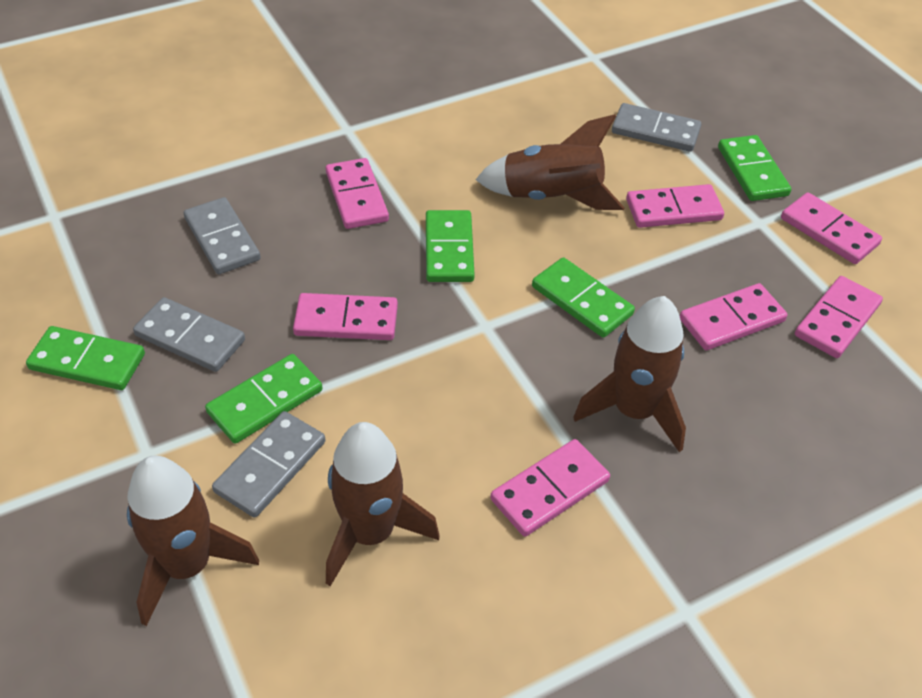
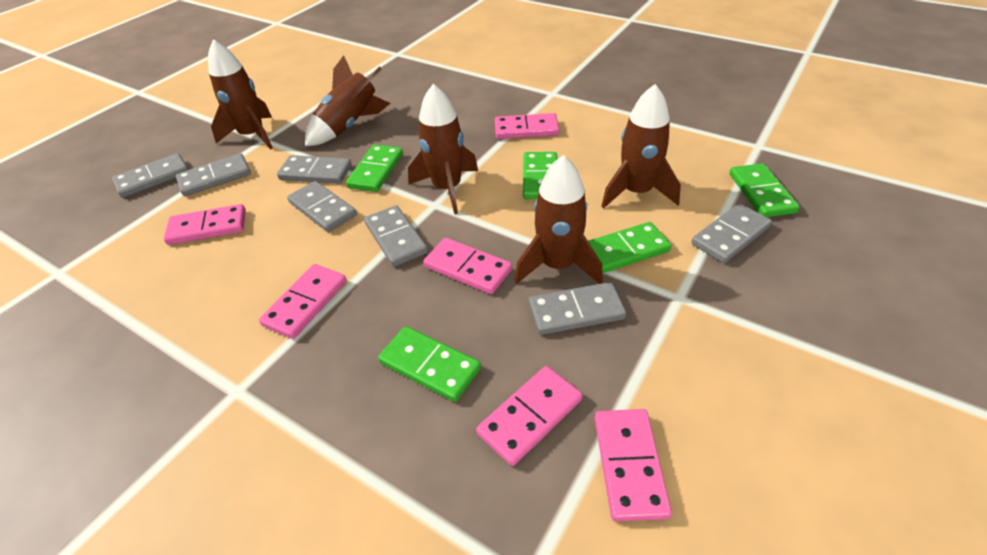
brown rocket: [127,456,259,626] [326,422,440,586] [476,114,625,210] [573,296,686,452] = 4 -> [208,39,273,149] [305,55,390,146] [408,84,478,214] [514,155,603,284] [601,84,681,209] = 5
grey domino: [133,297,245,372] [184,197,261,274] [212,411,326,518] [612,103,701,152] = 4 -> [112,153,189,198] [176,154,251,196] [277,155,352,184] [287,181,357,232] [364,205,428,267] [529,282,626,335] [691,203,772,263] = 7
pink domino: [293,293,398,340] [326,158,389,229] [490,439,610,537] [626,184,724,228] [680,283,787,350] [781,192,882,264] [795,276,883,358] = 7 -> [164,204,246,245] [259,264,347,339] [423,238,512,294] [476,366,583,466] [495,113,559,139] [595,409,672,521] = 6

